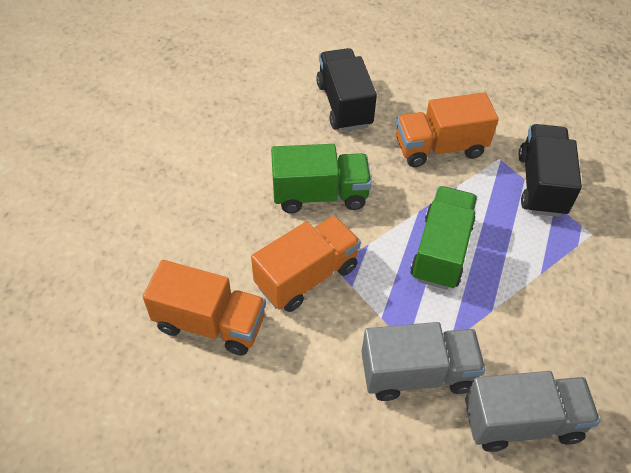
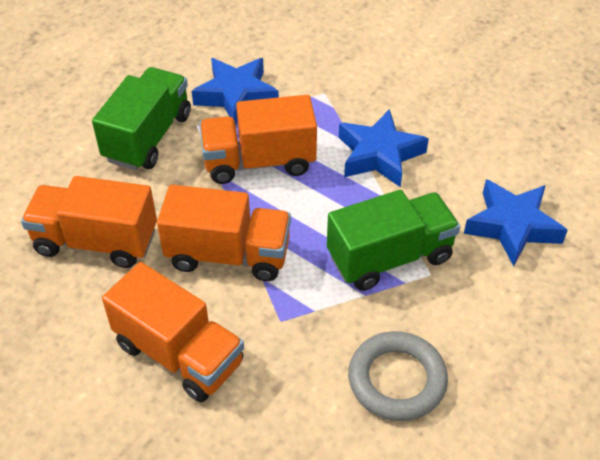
black truck: [316,48,377,131] [518,124,582,217] = 2 -> none = 0
blue star: none = 0 -> [192,58,279,125] [339,109,429,187] [464,179,568,266] = 3
grey ring: none = 0 -> [348,331,448,421] = 1
grey truck: [361,322,486,401] [465,371,600,452] = 2 -> none = 0
orange truck: [143,260,266,356] [251,216,361,312] [396,92,499,167] = 3 -> [21,176,157,268] [102,262,244,402] [157,185,291,281] [199,95,317,184] = 4

